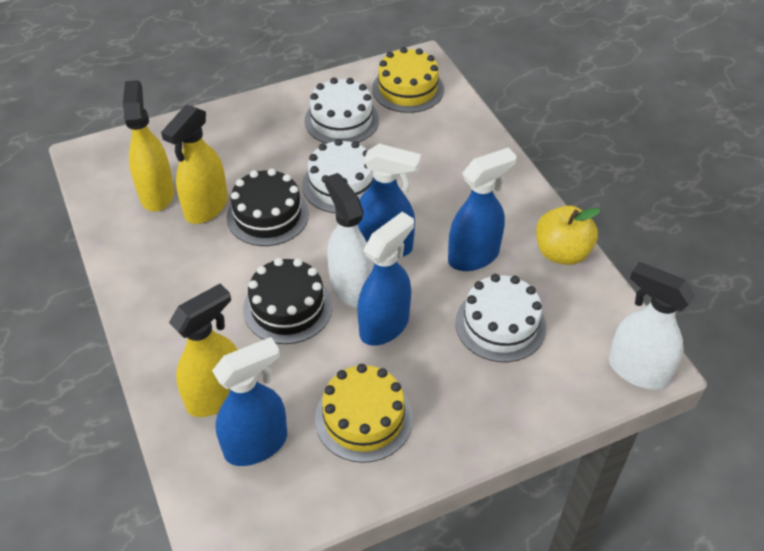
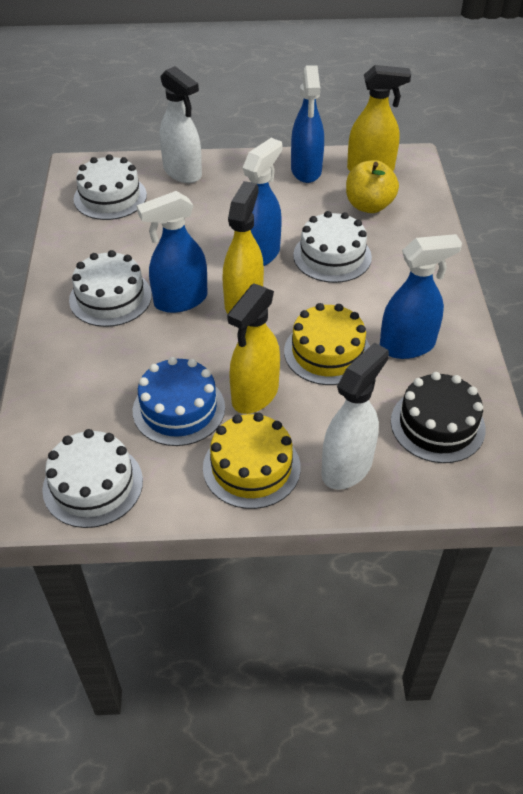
black cake: [227,169,309,246] [243,258,333,344] = 2 -> [391,372,486,463] = 1
blue cake: none = 0 -> [133,357,225,446] = 1
white cake: [302,139,374,213] [304,77,379,144] [455,274,546,362] = 3 -> [42,429,143,528] [69,250,152,327] [74,154,147,220] [293,211,372,283] = 4

